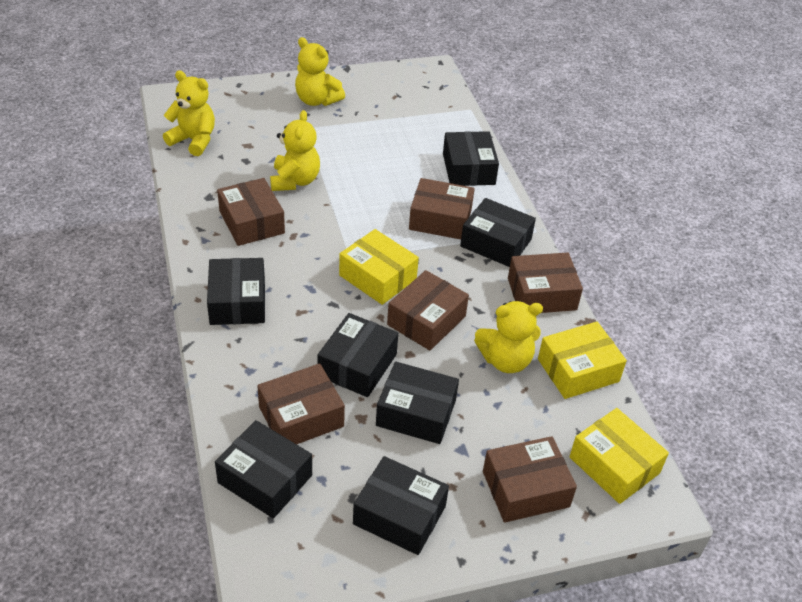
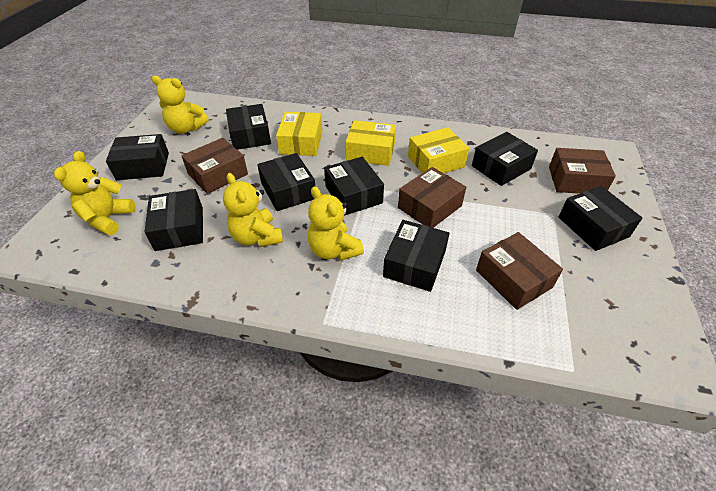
black box: [207,258,265,325] [215,420,312,518] [317,313,398,397] [353,456,449,555] [376,362,459,444] [443,131,499,186] [460,198,536,267] = 7 -> [106,134,169,180] [145,189,203,251] [226,104,271,150] [257,153,315,211] [324,157,384,215] [383,220,450,292] [472,132,538,186] [558,186,643,251] = 8
brown box: [217,178,285,246] [257,363,345,444] [387,270,469,350] [409,178,475,239] [483,436,577,523] [508,253,583,313] = 6 -> [181,138,248,194] [398,167,466,228] [476,232,563,310] [549,148,616,194] = 4

